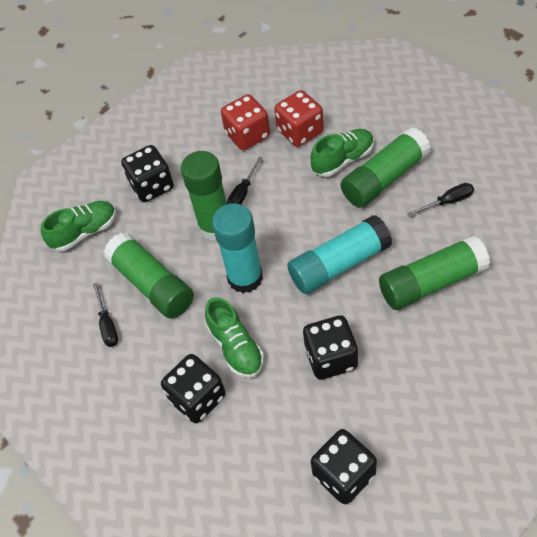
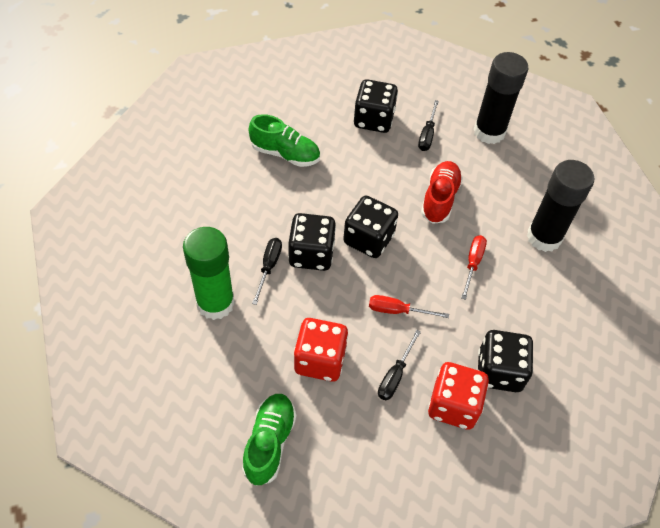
black glue stick: none = 0 -> [474,52,528,144] [527,160,594,252] = 2
green glue stick: [104,232,194,319] [181,151,227,241] [341,127,431,208] [379,235,490,310] = 4 -> [183,227,235,320] = 1
green shoe: [41,201,116,251] [205,297,264,378] [310,129,374,177] = 3 -> [242,394,297,486] [249,114,320,167] = 2
red screwdriver: none = 0 -> [369,295,449,318] [461,235,487,300] = 2
red shoe: none = 0 -> [421,161,463,224] = 1
turquoise glue stick: [212,203,263,293] [287,215,392,294] = 2 -> none = 0

